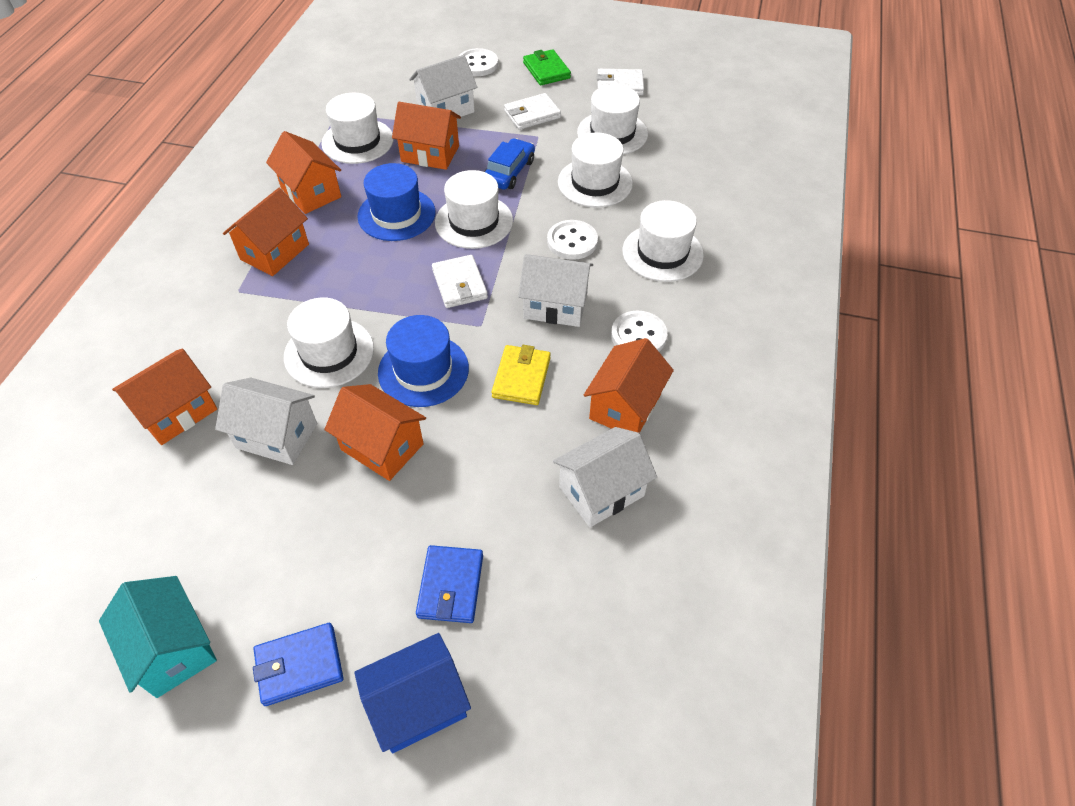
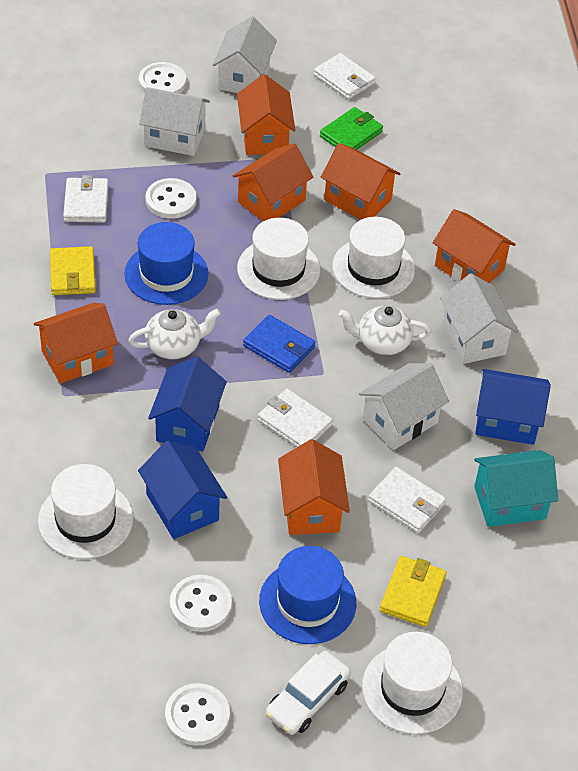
blue car: [485,138,535,190] = 1 -> none = 0
blue house: [354,633,471,754] = 1 -> [138,440,227,539] [148,356,227,452] [475,369,551,445] = 3
blue wallet: [253,623,343,706] [416,545,483,623] = 2 -> [243,315,316,373] = 1
white button: [459,48,498,76] [547,220,598,260] [611,311,667,351] = 3 -> [139,62,186,93] [146,178,196,219] [165,683,230,746] [170,575,232,632] = 4
white car: none = 0 -> [266,651,351,735] = 1
white hat: [284,297,374,388] [322,93,393,164] [435,170,513,249] [558,132,633,208] [577,85,648,155] [622,200,704,282] = 6 -> [38,464,133,559] [237,218,320,300] [332,217,415,298] [362,632,463,734] = 4
white teapot: none = 0 -> [128,309,221,359] [339,306,431,355] = 2
white wallet: [432,255,488,308] [504,93,561,130] [597,69,644,95] = 3 -> [63,175,108,223] [258,389,333,447] [314,53,376,99] [368,467,446,533] = 4
yellow wallet: [491,345,551,405] = 1 -> [50,246,96,295] [380,556,446,627] = 2

